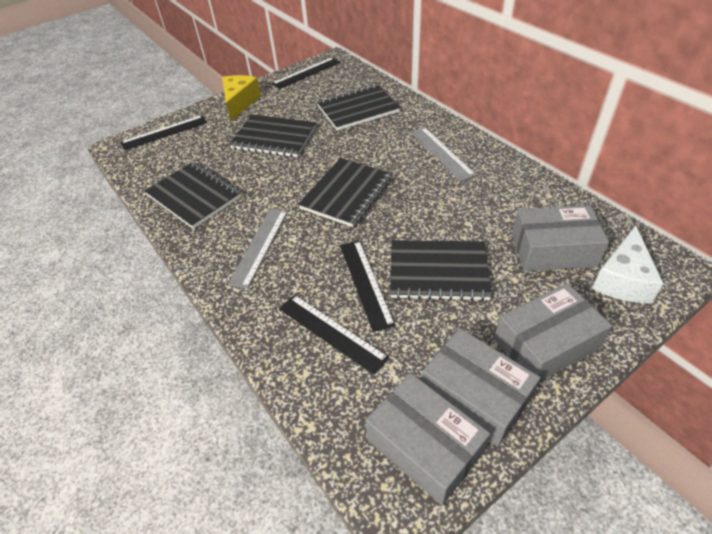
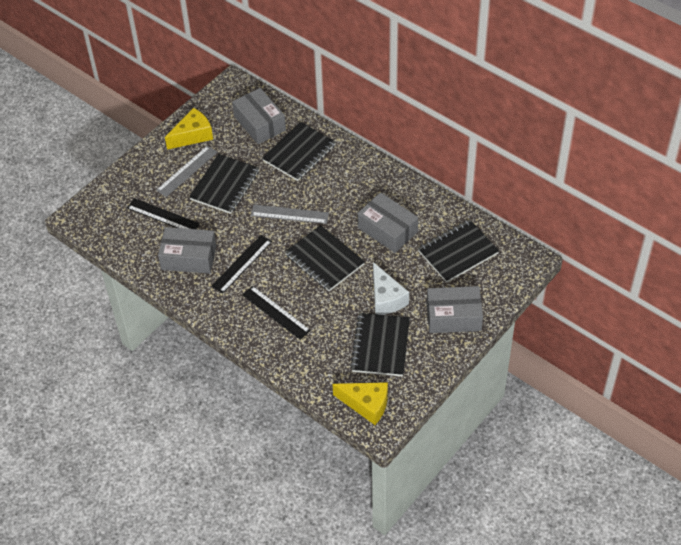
black ruler: [121,115,207,150] [272,57,340,89] [279,295,389,375] [340,240,395,332] = 4 -> [127,198,200,229] [211,235,272,294] [242,286,311,340] = 3
yellow cheese: [222,75,261,121] = 1 -> [165,108,213,150] [333,382,388,425] = 2

